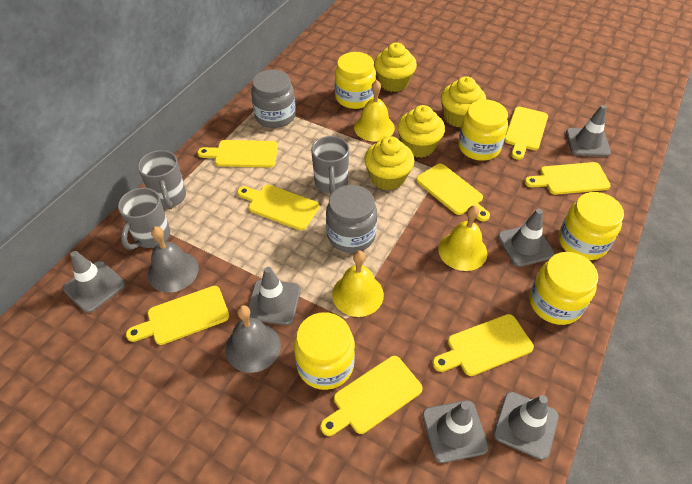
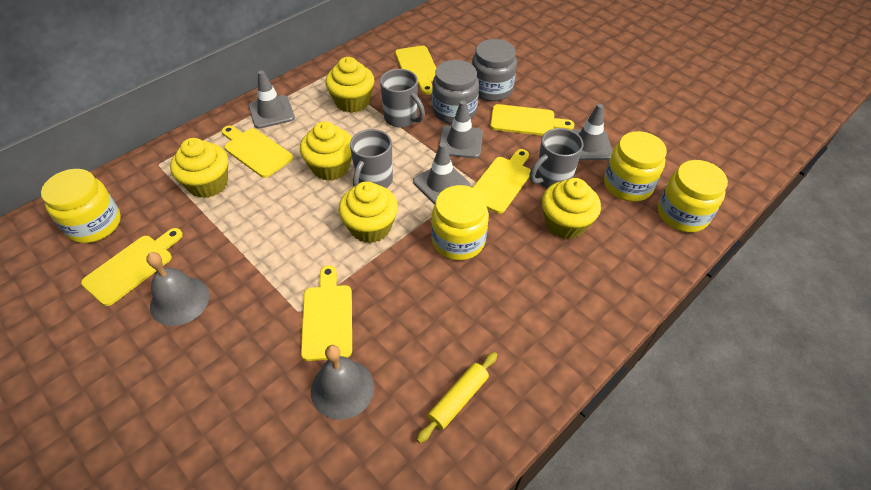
grey traffic cone: [63,251,125,313] [248,267,301,325] [422,400,489,463] [493,392,559,460] [498,209,555,267] [566,105,611,157] = 6 -> [248,70,295,129] [413,142,471,204] [439,100,483,158] [572,104,613,160] = 4
yellow bell: [332,250,384,317] [354,80,395,142] [438,205,487,271] = 3 -> none = 0
yellow cupcake: [364,136,414,190] [374,42,417,92] [397,105,445,158] [441,76,486,127] = 4 -> [170,138,228,198] [300,121,352,181] [325,57,374,113] [338,181,398,243] [542,178,601,239] = 5
yellow cutting board: [126,286,229,345] [197,140,278,168] [237,185,320,230] [320,356,423,436] [416,164,490,221] [432,314,534,376] [504,107,548,160] [525,162,611,195] = 8 -> [81,228,183,306] [222,126,293,178] [301,265,352,361] [395,46,437,95] [473,149,531,214] [490,104,575,136] = 6
yellow jar: [294,312,355,390] [335,52,376,109] [458,100,508,161] [530,252,598,325] [559,192,624,260] = 5 -> [41,169,121,243] [431,185,489,260] [604,131,667,202] [658,160,728,232] = 4
yellow rolling pin: none = 0 -> [417,352,497,443] = 1

